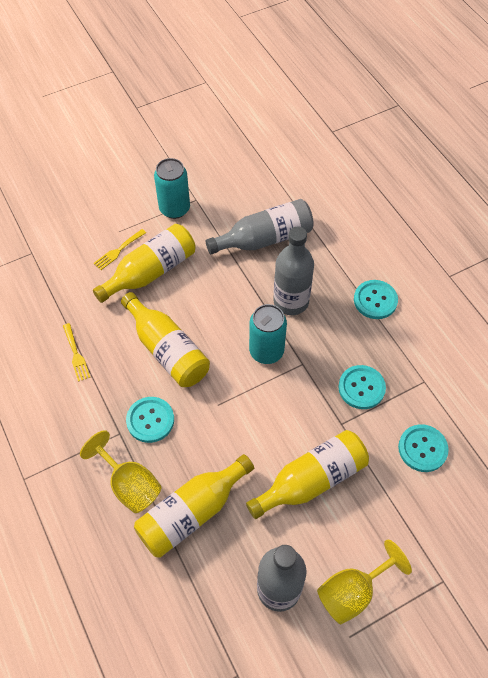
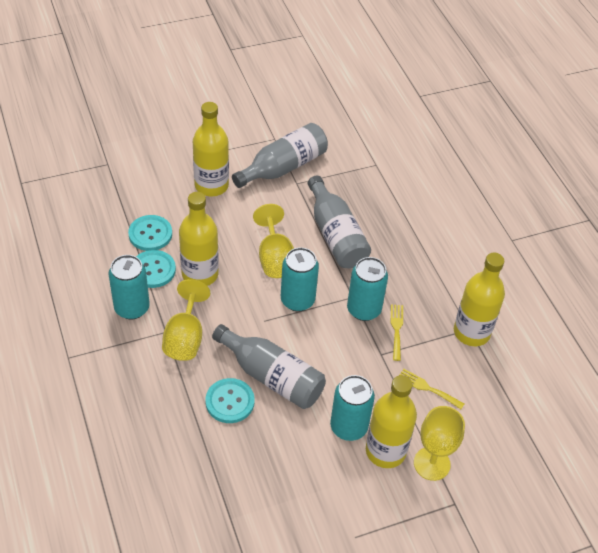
turquoise button: [126,397,174,443] [338,365,386,409] [354,280,398,319] [398,424,449,472] = 4 -> [128,215,172,251] [136,250,176,288] [205,378,255,423] = 3
turquoise can: [154,158,190,219] [249,304,287,364] = 2 -> [108,255,150,320] [281,247,319,311] [330,375,375,441] [347,257,388,321] = 4
yellow goblet: [80,430,161,513] [317,540,412,624] = 2 -> [162,279,210,361] [253,204,294,278] [414,406,465,481] = 3

